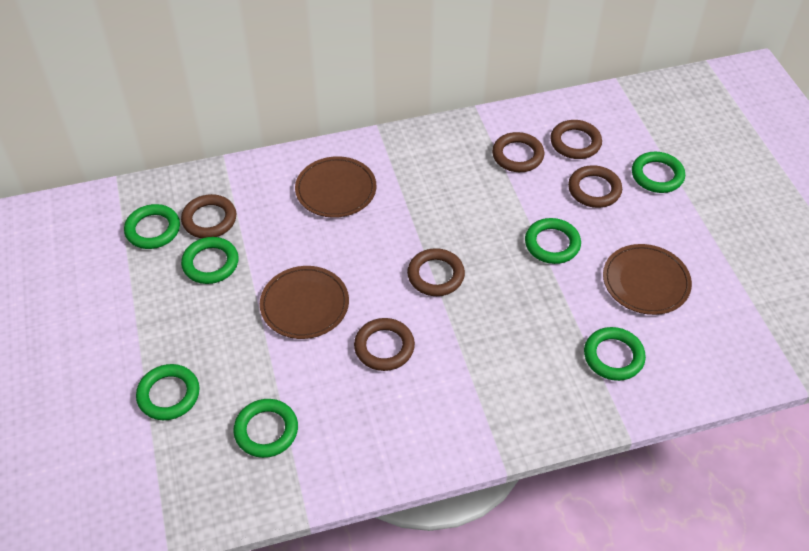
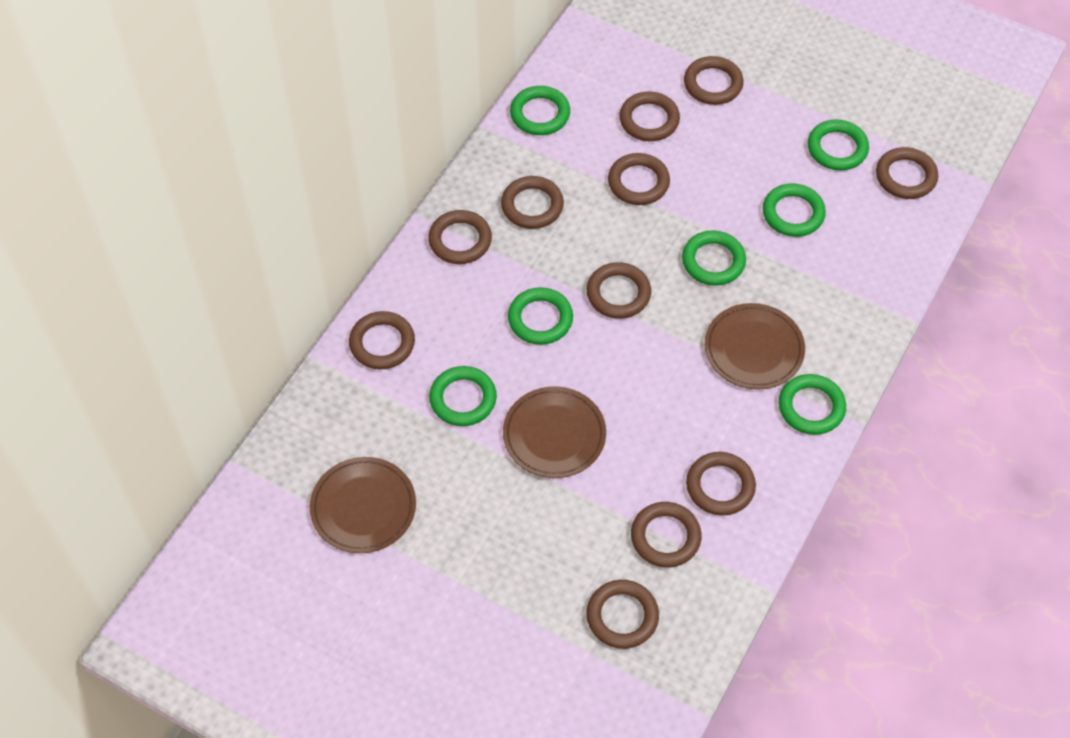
brown ring: [181,194,236,238] [354,318,415,371] [407,248,465,296] [492,132,544,172] [550,120,602,159] [568,165,622,208] = 6 -> [349,311,415,369] [428,210,492,264] [501,176,564,229] [586,580,659,649] [587,262,651,319] [608,153,670,205] [619,92,680,141] [631,502,702,567] [684,56,744,105] [686,452,756,516] [876,147,938,199] = 11

